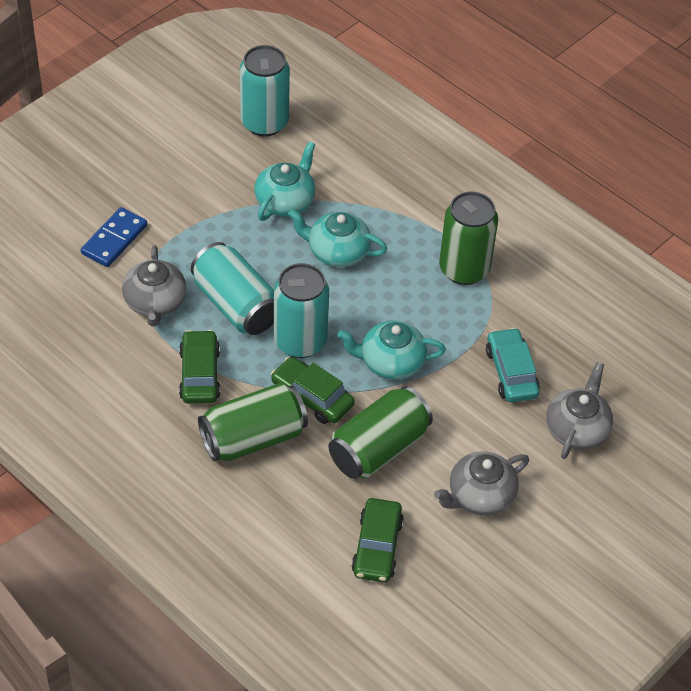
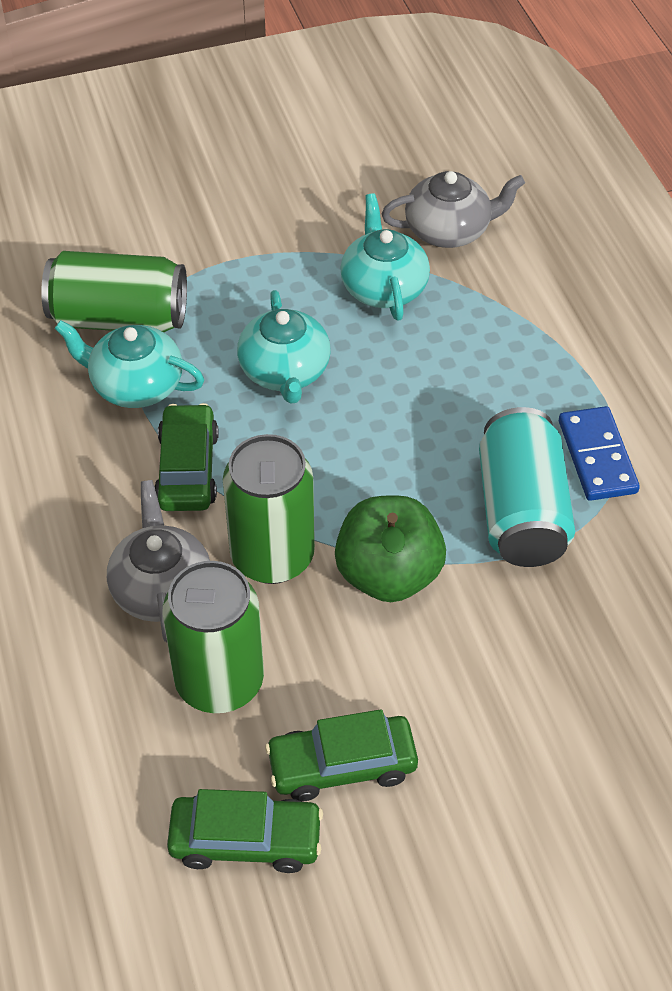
green apple: none = 0 -> [335,495,446,602] = 1
grey teapot: [122,245,186,326] [434,451,529,515] [546,362,613,459] = 3 -> [107,480,210,642] [382,171,525,248] = 2
turquoise can: [191,242,274,335] [240,45,290,137] [274,263,329,358] = 3 -> [479,407,575,567] = 1
turquoise car: [486,328,540,402] = 1 -> none = 0

